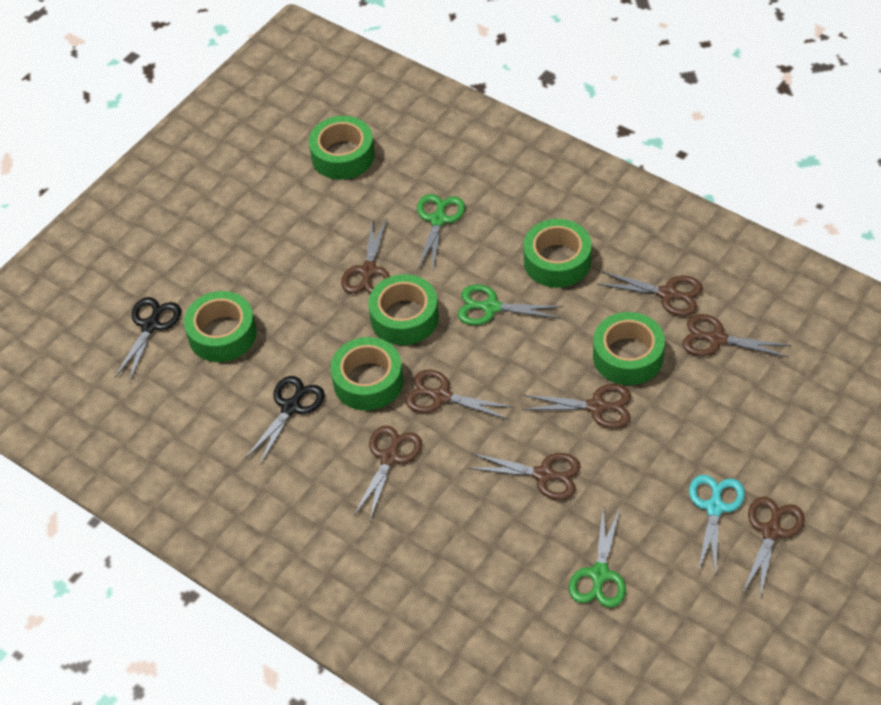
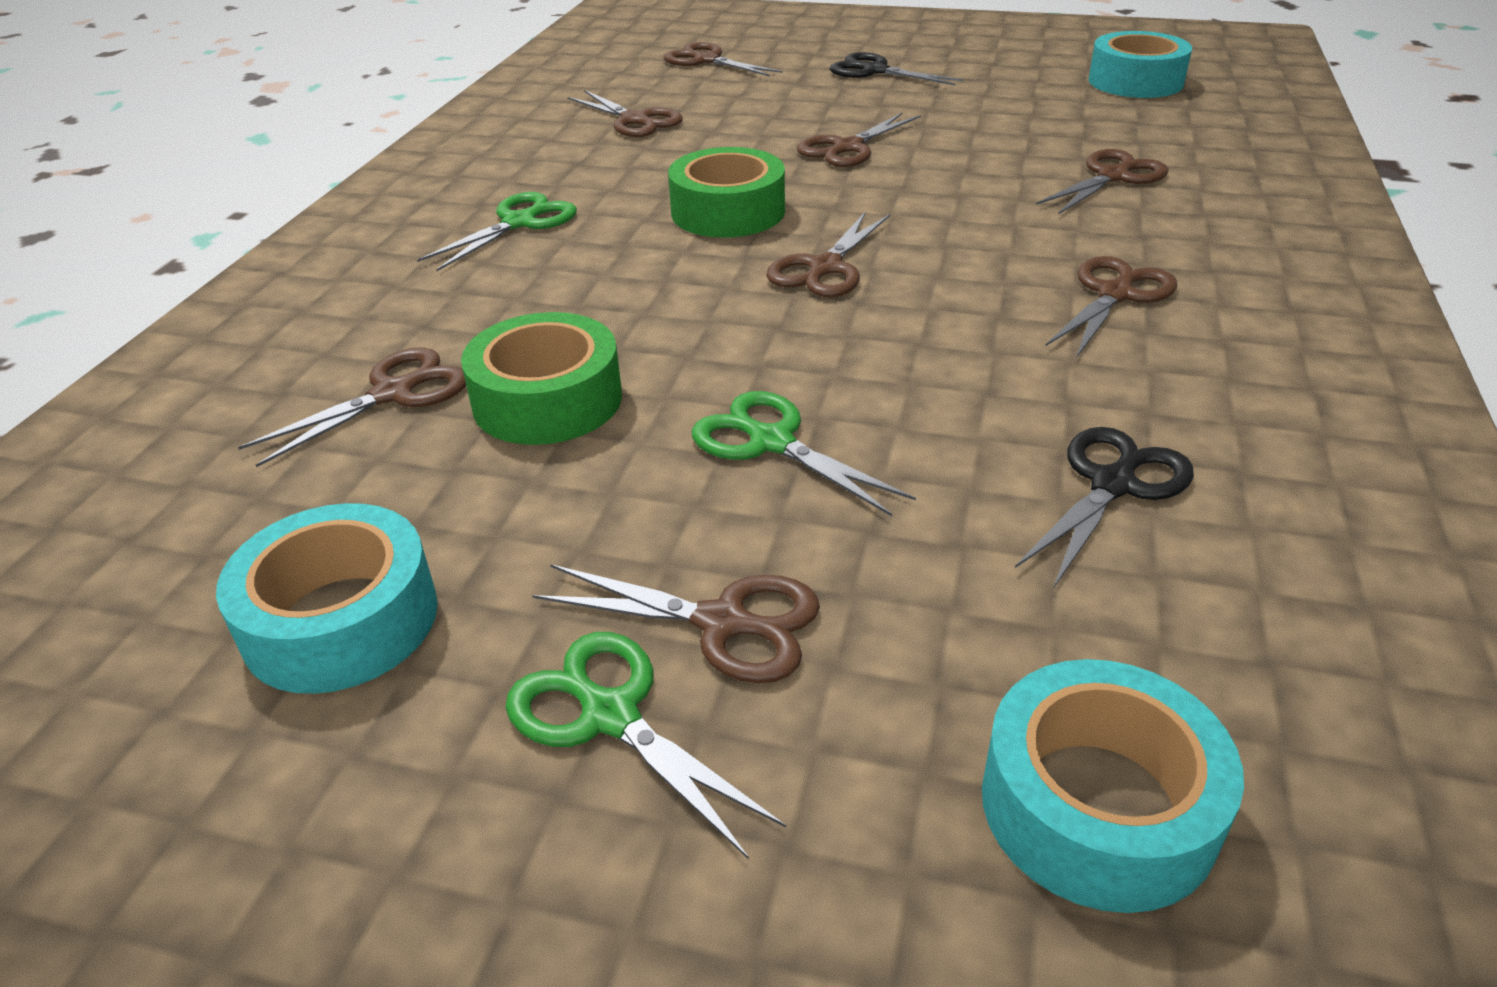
green tape: [184,291,257,362] [309,116,375,180] [330,337,403,411] [368,274,439,345] [523,219,592,288] [593,312,665,385] = 6 -> [461,312,622,445] [668,147,785,238] = 2
turquoise scissors: [689,475,745,576] = 1 -> none = 0
turquoise tape: none = 0 -> [216,503,438,694] [982,659,1244,913] [1089,31,1192,98] = 3

